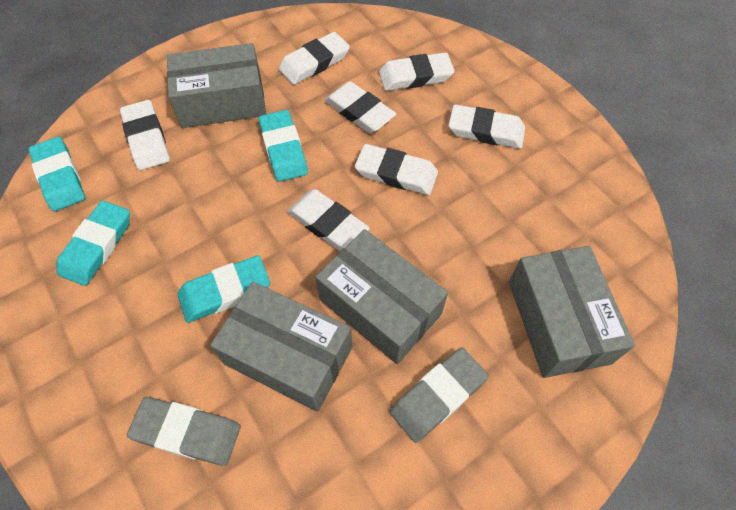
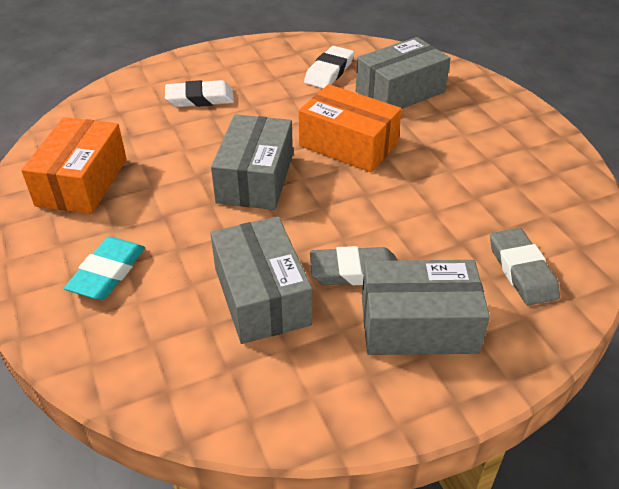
orange box: none = 0 -> [21,117,127,214] [299,84,402,172] = 2
turquoise eraser: [29,137,85,212] [57,201,130,286] [178,255,270,323] [259,110,308,182] = 4 -> [64,237,145,300] = 1
white eraser: [120,100,170,170] [279,32,350,85] [287,189,370,251] [325,81,396,133] [355,144,438,195] [379,53,455,91] [448,104,525,149] = 7 -> [165,80,234,107] [304,46,354,88] = 2

